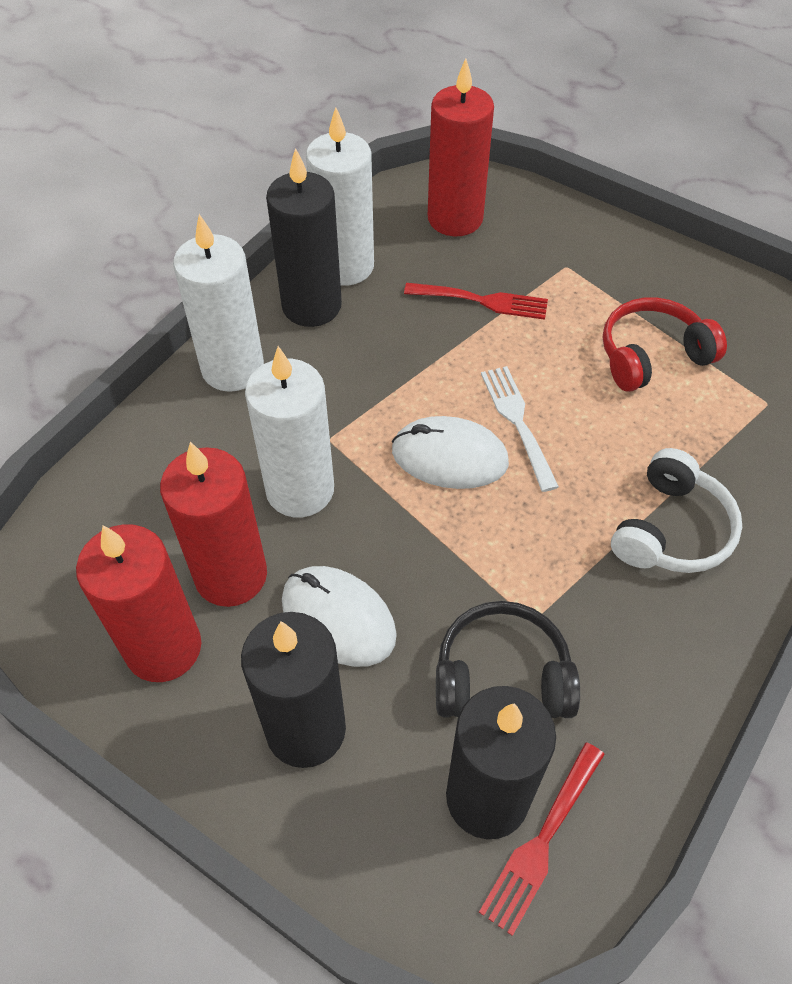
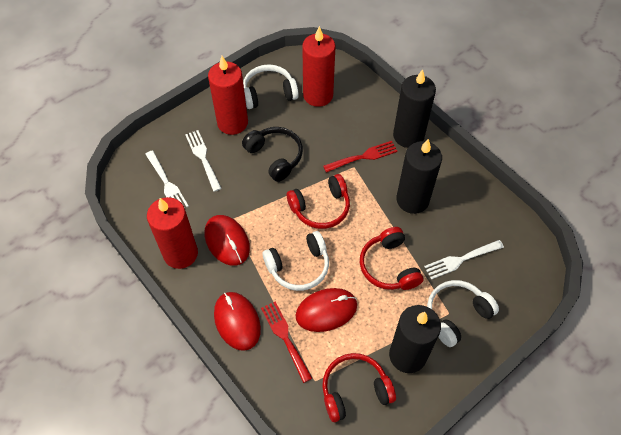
red headphones: [603,297,727,392] = 1 -> [287,174,350,229] [322,353,396,422] [360,227,423,290] = 3
red mouse: none = 0 -> [205,215,250,266] [214,292,261,351] [295,288,357,332] = 3
white candle: [173,214,264,392] [245,346,334,517] [306,107,374,286] = 3 -> none = 0
white fork: [481,366,559,492] = 1 -> [145,150,189,208] [185,130,222,192] [424,240,504,280] = 3
white headphones: [611,448,742,573] = 1 -> [243,64,299,109] [262,231,329,291] [427,280,499,347] = 3
white mouse: [282,566,397,667] [392,416,509,489] = 2 -> none = 0

